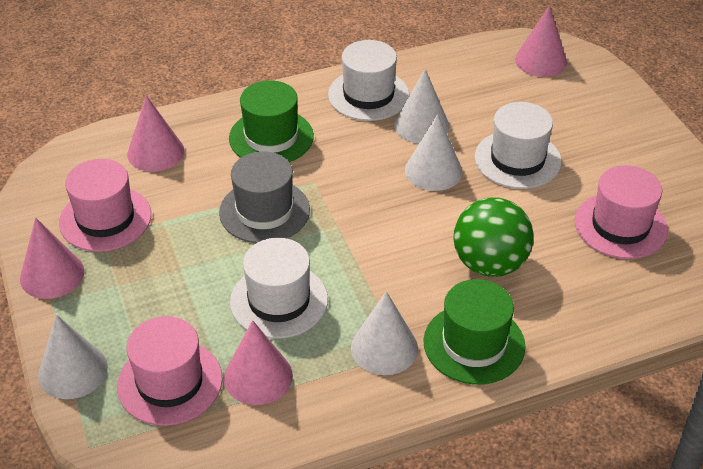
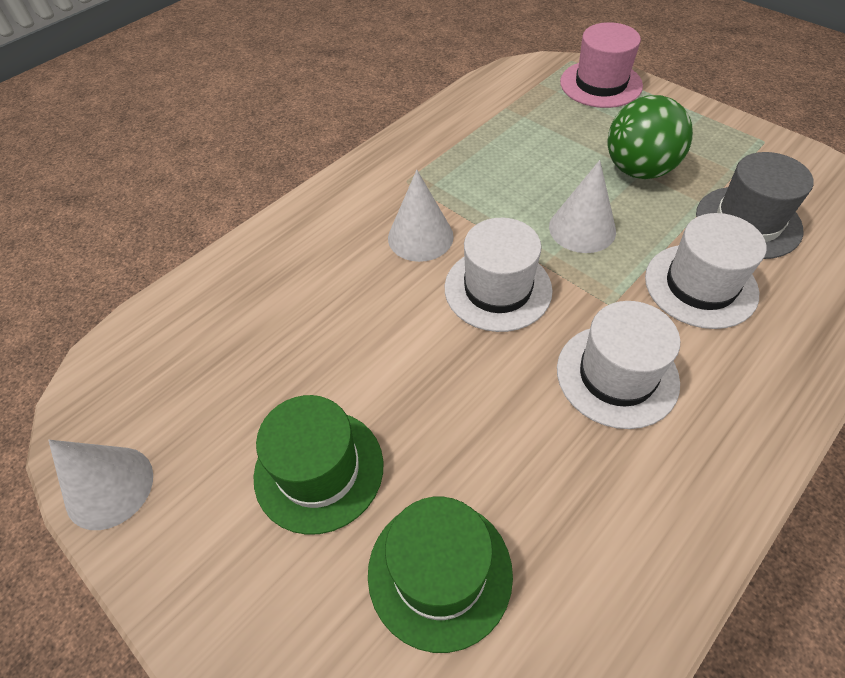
pink cone: [20,218,84,299] [127,95,184,172] [224,320,293,405] [515,5,567,77] = 4 -> none = 0
pink hat: [59,159,151,252] [117,316,223,426] [575,165,668,259] = 3 -> [560,22,643,108] = 1
white cone: [38,315,108,399] [351,291,418,375] [394,69,449,144] [405,114,463,191] = 4 -> [48,440,153,530] [388,170,454,262] [549,160,616,253] = 3

